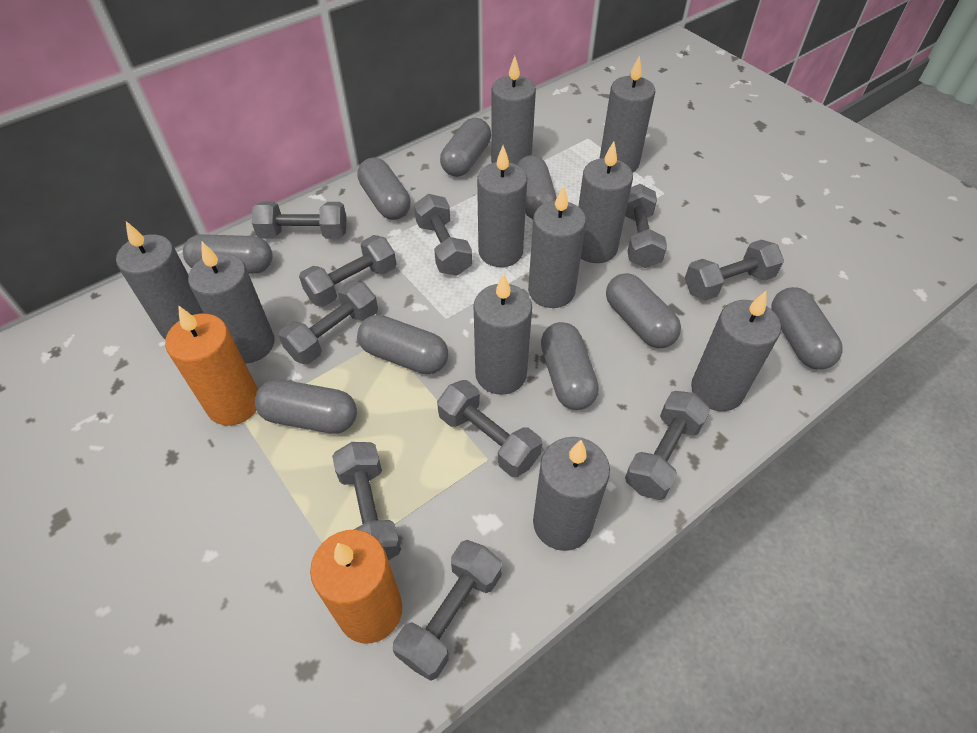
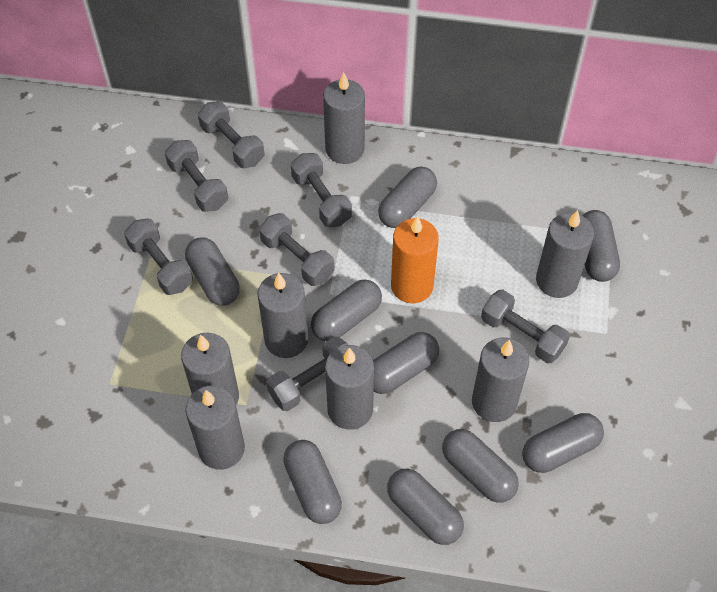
grey candle: [116,221,204,340] [188,242,274,363] [474,274,532,395] [477,145,527,267] [491,56,536,165] [528,185,586,308] [533,437,610,551] [578,141,633,263] [600,55,655,173] [691,291,781,411] = 10 -> [181,333,239,405] [186,386,245,470] [257,273,308,358] [323,72,365,164] [325,345,374,430] [472,338,529,422] [536,210,594,298] = 7
grey dumbbell: [252,201,346,239] [278,281,378,364] [299,235,396,307] [332,442,401,560] [393,540,502,681] [414,194,472,276] [437,380,542,477] [625,184,667,268] [625,391,710,500] [685,240,784,301] = 10 -> [124,218,193,295] [165,140,228,212] [198,101,265,168] [259,213,335,286] [266,337,348,411] [291,153,352,227] [481,290,570,363] = 7
orange candle: [165,306,258,426] [310,530,402,643] = 2 -> [391,216,439,303] = 1

